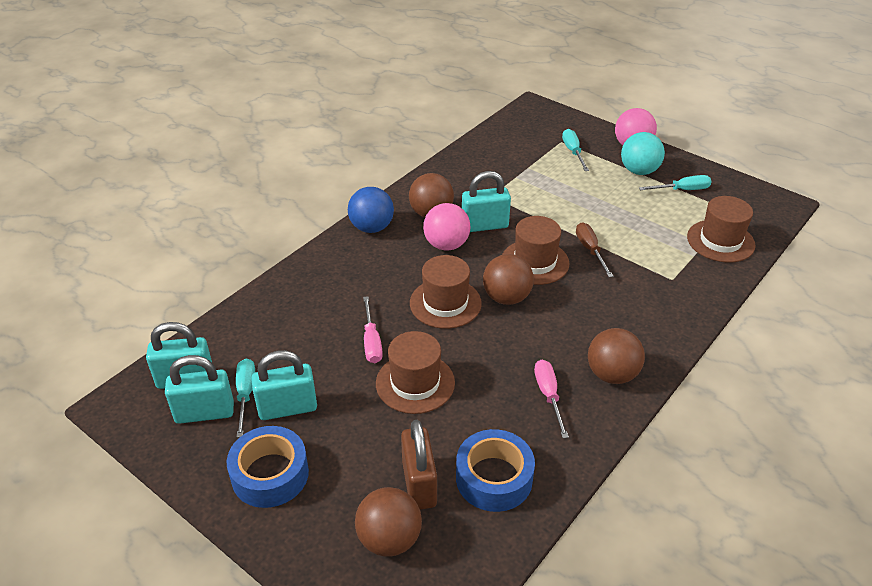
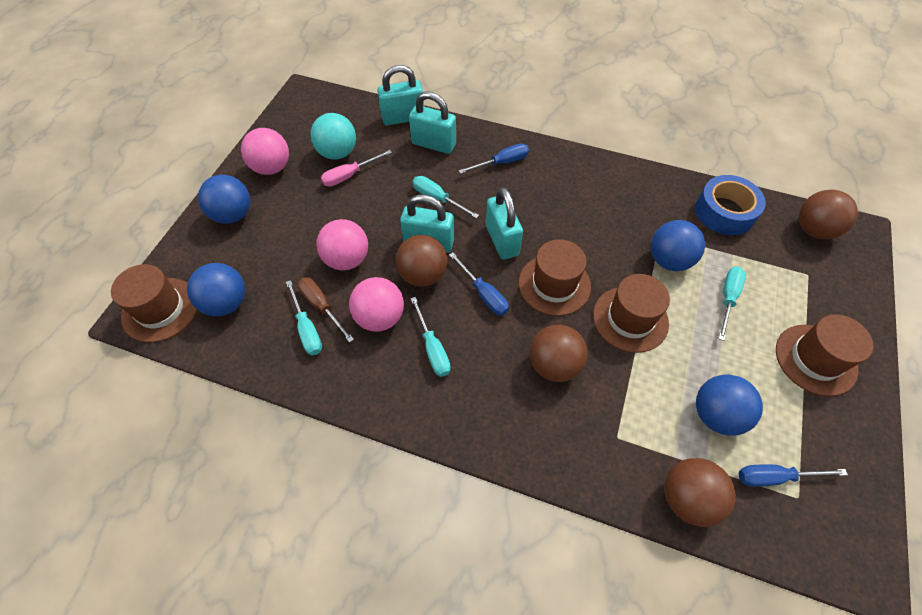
blue ball: [348,187,394,233] = 1 -> [187,263,245,316] [198,175,251,224] [651,220,705,271] [696,375,763,436] = 4
blue screwdriver: none = 0 -> [449,252,509,316] [459,144,529,174] [739,464,848,487] = 3
blue tape: [227,426,309,508] [456,429,535,512] = 2 -> [695,175,766,235] = 1
brown padlock: [401,420,437,510] = 1 -> none = 0
pink ball: [423,203,471,251] [615,108,657,145] = 2 -> [241,128,289,175] [316,219,368,271] [349,277,404,332] = 3
pink screwdriver: [363,296,383,363] [534,359,569,438] = 2 -> [321,150,392,187] = 1
turquoise screwdriver: [236,359,255,438] [562,129,589,171] [639,175,712,190] = 3 -> [286,280,322,355] [410,297,451,377] [413,176,479,218] [718,267,746,341] = 4

